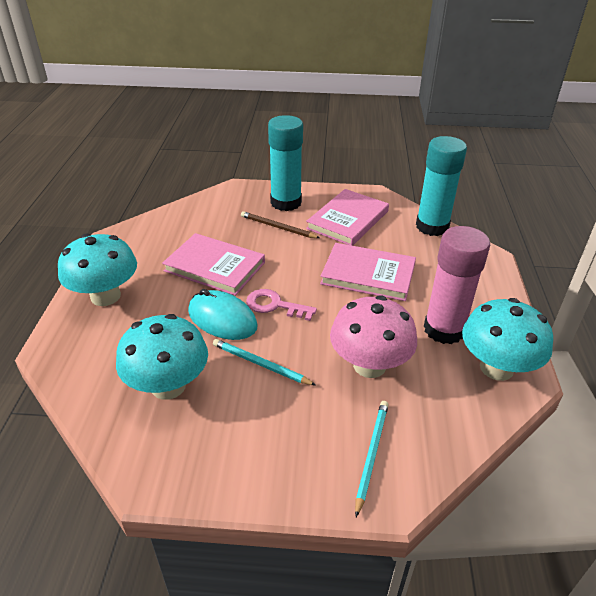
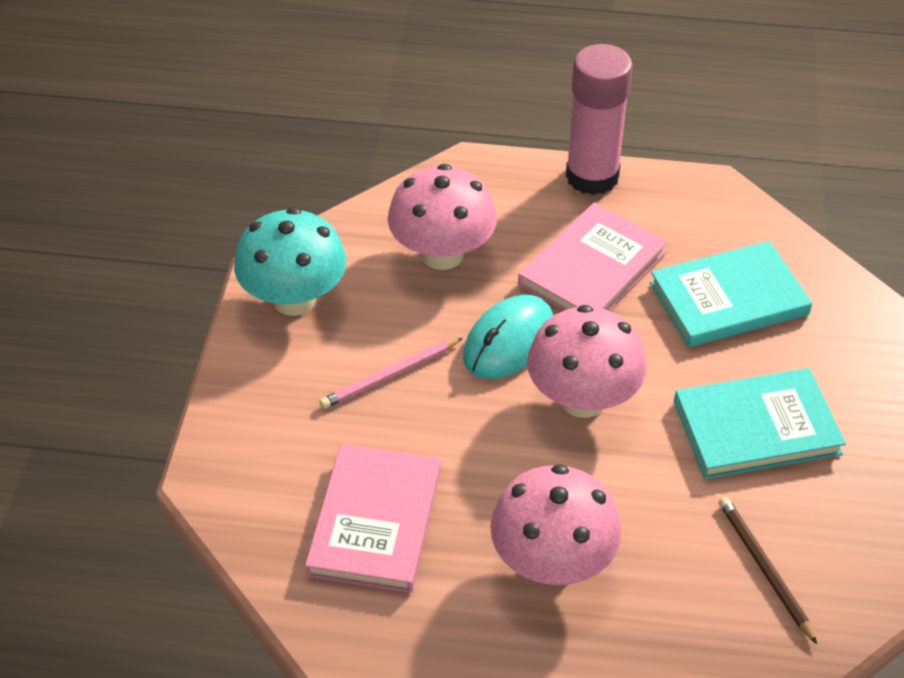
pink book: [162,233,265,296] [306,189,389,246] [320,243,416,301] = 3 -> [305,444,441,593] [518,203,668,311] = 2
pink key: [246,289,317,321] = 1 -> none = 0
pink mushroom: [330,296,417,378] = 1 -> [388,164,497,270] [490,464,622,585] [527,305,647,418] = 3
pink pencil: none = 0 -> [320,338,462,408] = 1
turquoise book: none = 0 -> [650,241,812,347] [674,368,846,479] = 2
turquoise glue stick: [268,115,303,211] [416,136,467,236] = 2 -> none = 0
turquoise mushroom: [58,234,137,306] [116,314,208,400] [462,298,553,381] = 3 -> [234,208,347,316] = 1
turquoise pencil: [213,339,316,386] [355,401,389,517] = 2 -> none = 0

